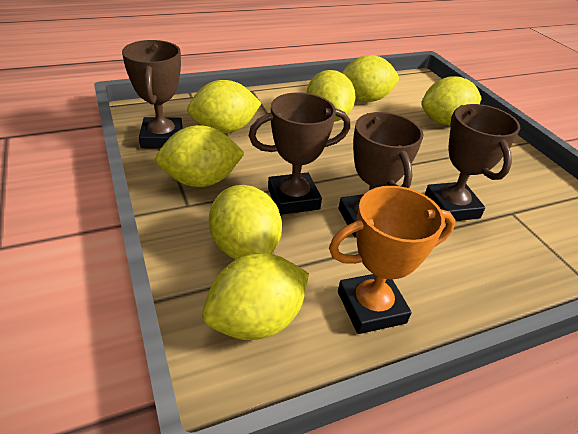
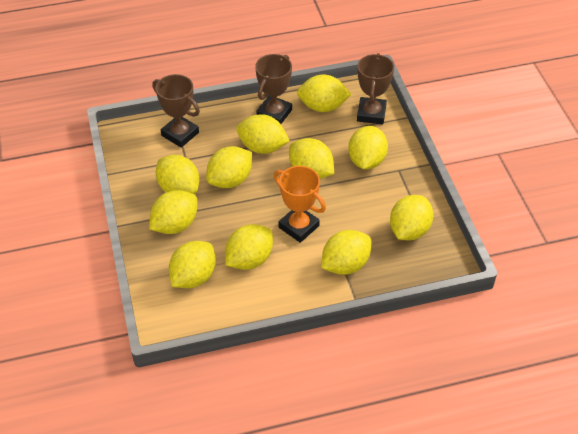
brown trophy: [122,40,183,148] [249,92,350,215] [339,112,424,238] [424,104,520,222] = 4 -> [152,74,200,148] [255,54,292,124] [357,53,394,125] = 3
yellow lemon: [155,125,245,187] [187,80,261,134] [202,253,309,340] [209,185,282,259] [307,70,355,122] [342,55,399,102] [421,76,482,125] = 7 -> [149,190,197,234] [155,155,199,194] [169,241,216,288] [206,146,252,188] [225,224,273,270] [236,114,289,154] [289,138,334,179] [297,74,351,112] [321,230,371,275] [348,126,388,169] [390,195,433,240] = 11

